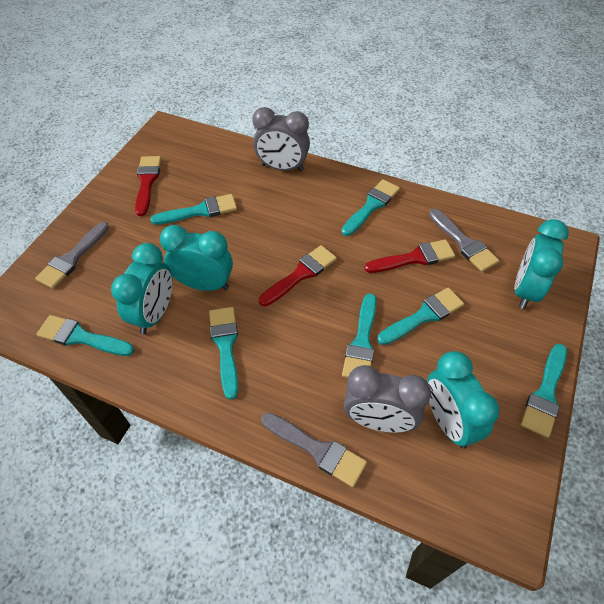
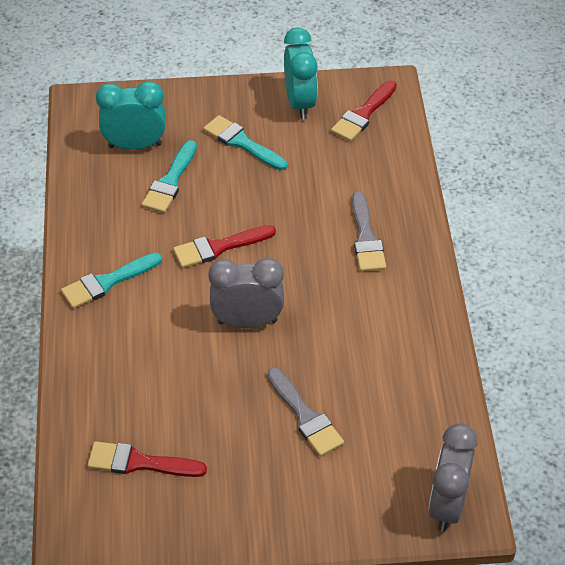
grey brush: [35,222,109,289] [261,412,367,487] [429,209,499,272] = 3 -> [267,367,344,456] [352,192,386,272] = 2
turquoise brush: [36,315,134,356] [150,194,237,225] [209,307,238,400] [341,179,400,236] [342,293,376,378] [377,288,464,345] [520,344,567,438] = 7 -> [61,253,162,309] [142,140,197,213] [203,115,287,171] = 3
turquoise clock: [111,243,173,335] [160,225,233,291] [427,351,499,449] [514,219,569,309] = 4 -> [96,81,166,150] [284,28,318,119] = 2

